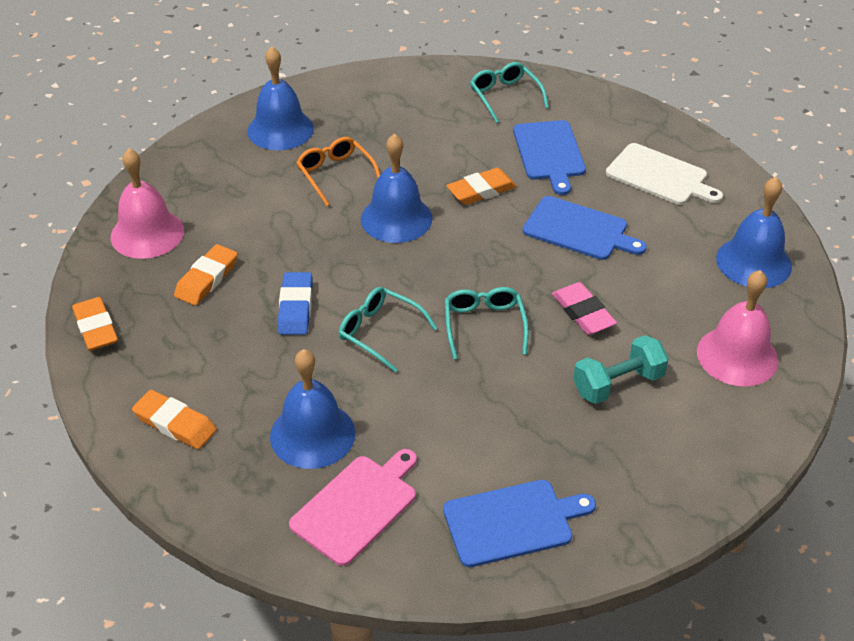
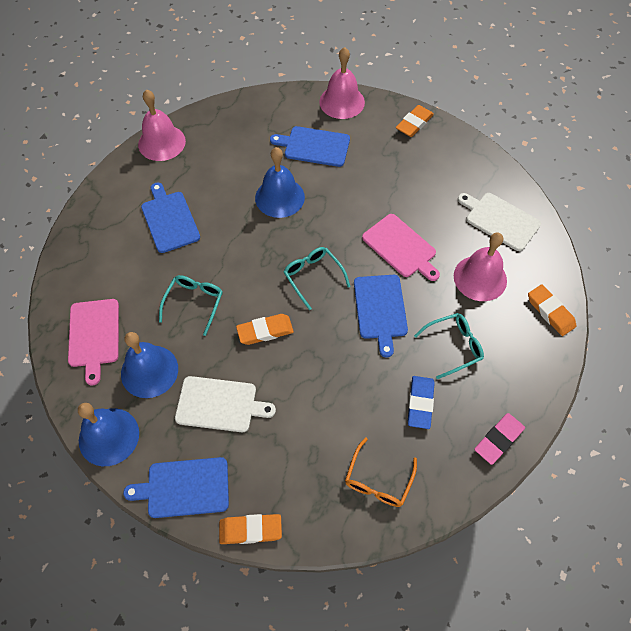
blue bell: [247,46,314,150] [270,349,355,469] [361,133,433,243] [716,177,792,288] = 4 -> [78,403,139,466] [121,332,178,398] [255,147,305,218] = 3
blue cutting board: [443,480,596,567] [513,120,586,195] [522,196,647,260] = 3 -> [123,457,229,518] [141,182,200,253] [270,126,350,167] [354,275,408,358] = 4
pink bell: [111,149,184,259] [697,270,778,387] = 2 -> [138,89,186,161] [319,47,365,119] [454,232,507,301] = 3
pink cutting board: [289,449,417,566] = 1 -> [68,299,119,386] [362,214,440,281] = 2
turquoise dumbbell: [573,335,669,404] = 1 -> none = 0
white cutting board: [606,143,723,205] = 1 -> [175,376,276,432] [458,193,541,251] = 2

